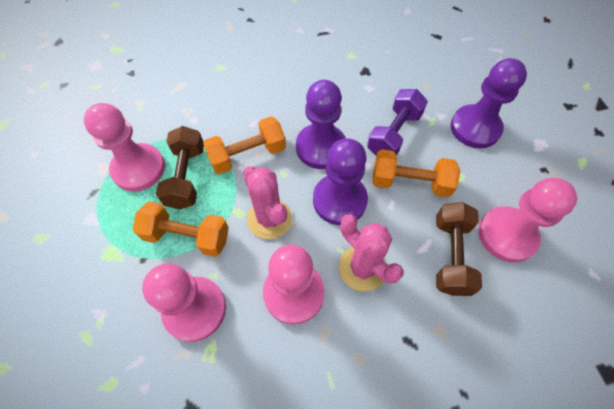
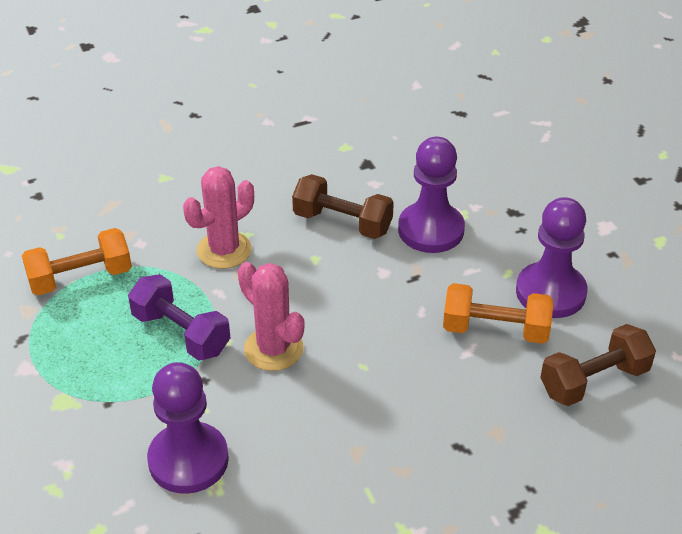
orange dumbbell: [133,201,229,257] [203,117,286,174] [373,150,460,197] = 3 -> [22,228,132,295] [443,283,553,344] = 2
pink pawn: [84,103,165,192] [142,264,226,342] [263,245,325,325] [478,178,577,262] = 4 -> none = 0

